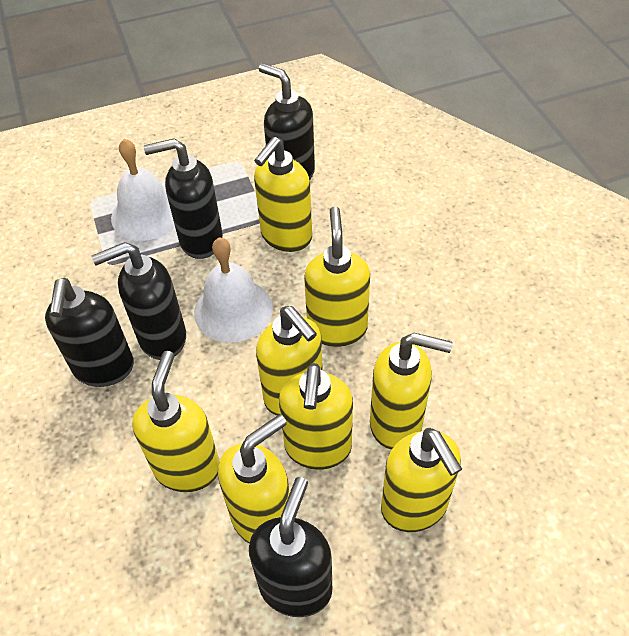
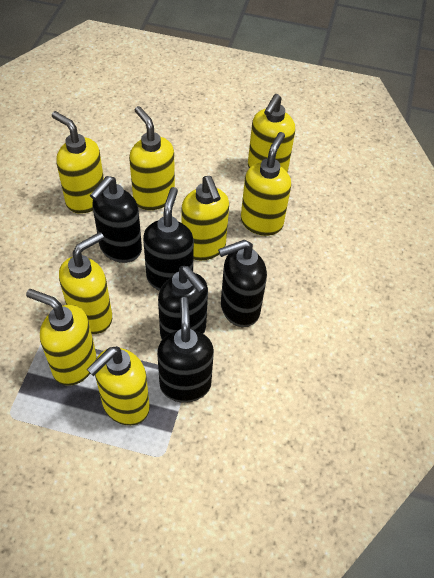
white bell: [111,139,175,241] [194,237,273,343] = 2 -> none = 0

